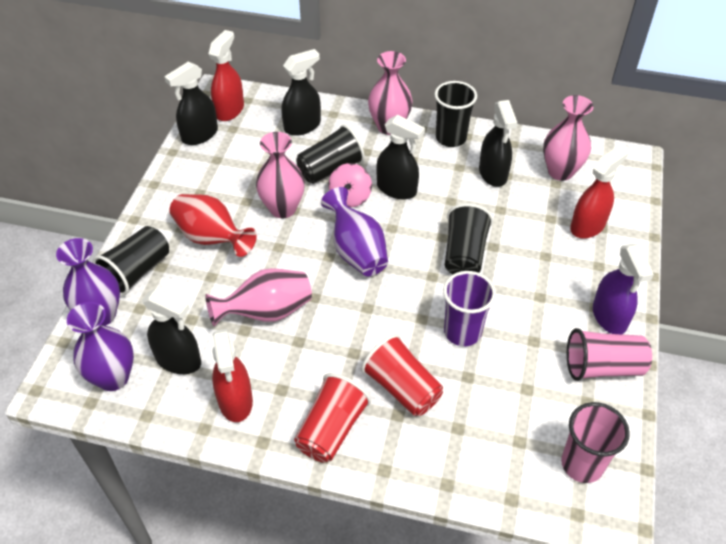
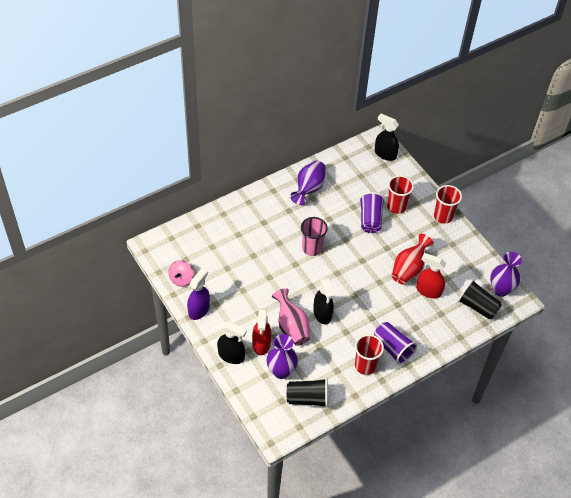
black cup: [93,226,169,296] [296,125,365,184] [434,81,477,147] [445,203,493,274] = 4 -> [287,378,328,408] [458,280,502,320] = 2
black spray bottle: [142,289,201,374] [164,62,218,145] [281,49,321,136] [377,115,425,199] [479,100,518,187] = 5 -> [217,321,247,364] [313,277,335,324] [375,114,399,161] = 3
pink cup: [561,402,630,483] [567,328,652,381] = 2 -> [301,217,328,256] = 1
pink vase: [205,268,312,326] [256,132,305,218] [368,51,412,135] [543,95,594,181] = 4 -> [272,288,310,346] = 1
purple cup: [443,271,496,346] = 1 -> [359,192,385,233] [374,322,417,365] = 2
red cup: [294,373,371,463] [361,334,443,416] = 2 -> [355,334,384,375] [387,175,414,214] [434,185,462,224] = 3
red spray bottle: [209,30,244,121] [212,329,253,422] [570,145,628,239] = 3 -> [252,308,271,355] [416,253,446,299] = 2

